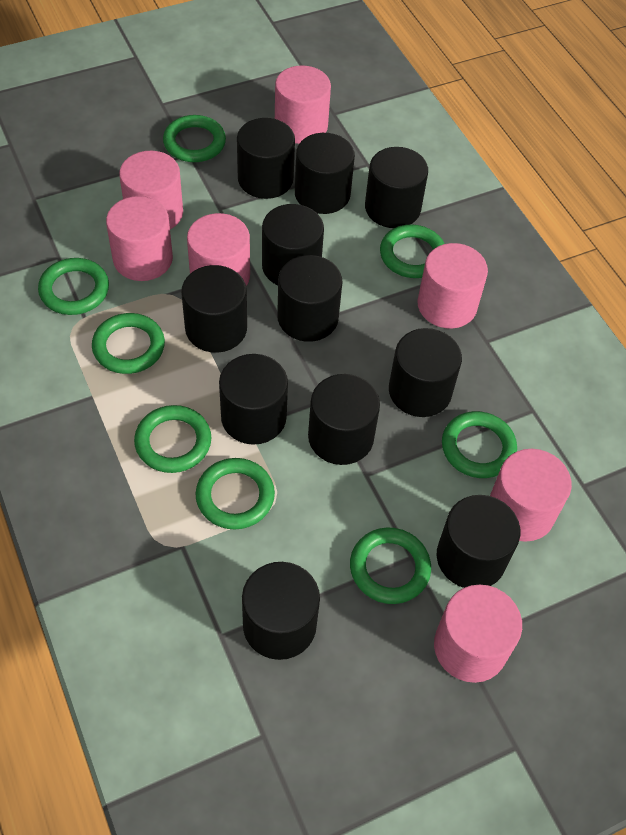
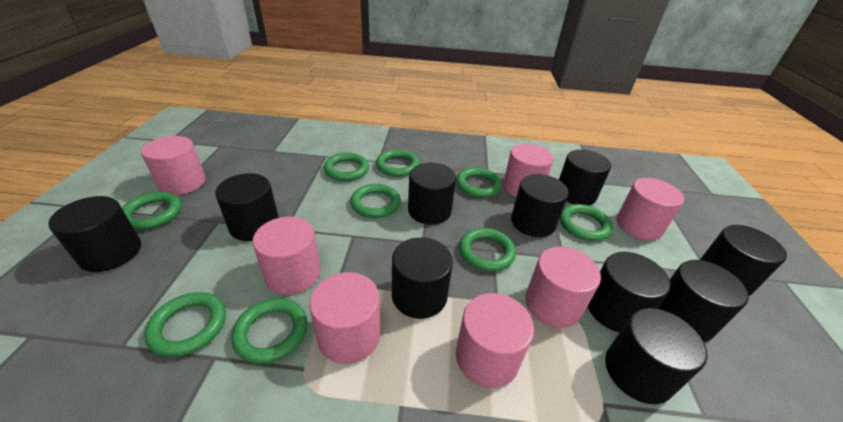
black cylinder: [181,265,247,353] [219,354,288,445] [237,118,295,199] [242,562,320,660] [262,204,324,285] [277,255,342,342] [295,133,355,214] [308,374,380,465] [365,147,428,228] [389,328,462,417] [437,495,520,588] = 11 -> [48,196,141,272] [215,173,279,241] [392,237,453,319] [408,163,456,225] [511,174,569,237] [559,150,611,205] [588,252,670,332] [605,308,707,404] [657,260,749,342] [700,225,787,296] = 10
green ring: [38,258,109,315] [92,313,165,374] [134,405,211,473] [163,115,226,162] [195,458,275,530] [350,528,431,604] [380,224,445,278] [442,411,517,478] = 8 -> [122,192,181,230] [144,292,226,357] [231,298,308,364] [324,153,369,181] [350,184,401,218] [376,149,419,177] [456,167,502,198] [459,228,516,272] [559,204,613,241] = 9

